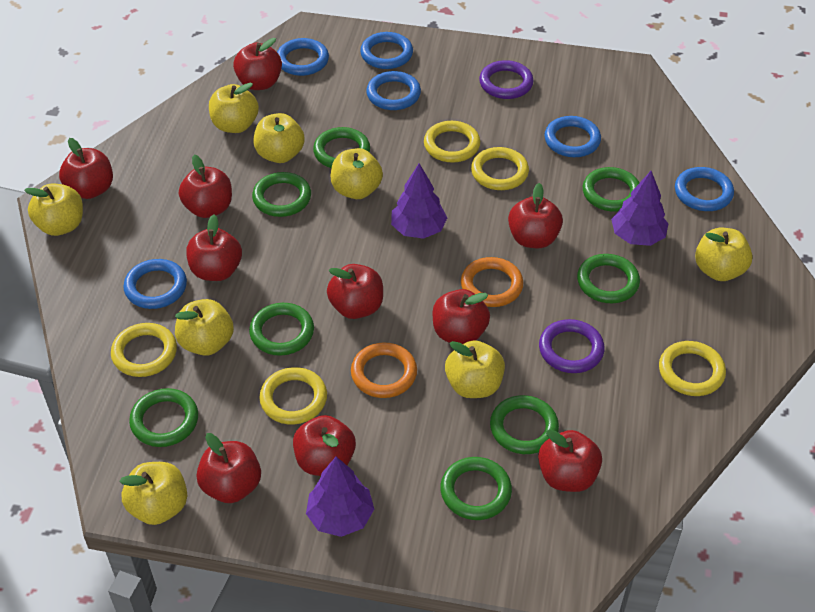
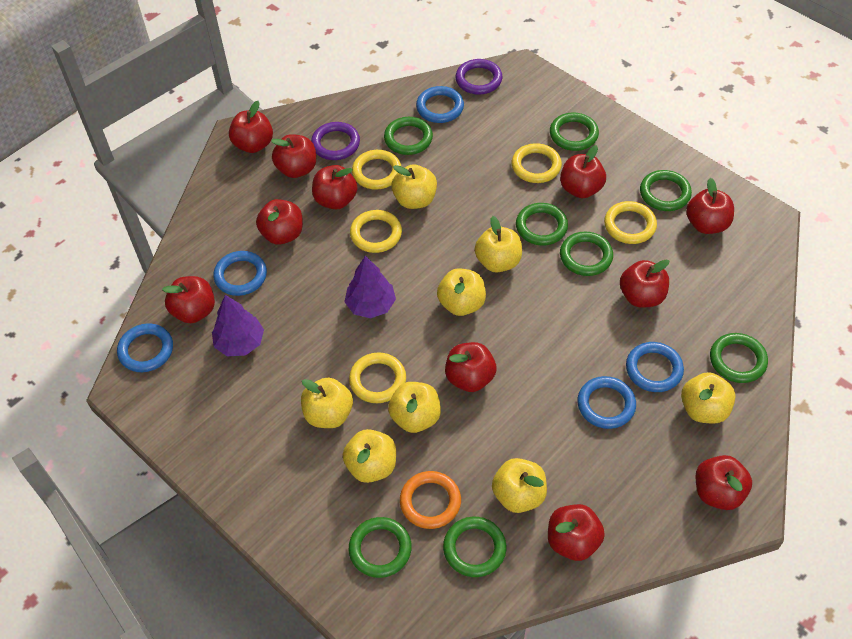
blue ring: [123,259,187,309] [277,38,329,76] [360,32,413,69] [366,71,421,110] [545,116,601,157] [675,167,734,211] = 6 -> [117,323,173,372] [213,251,267,296] [416,86,464,123] [577,376,636,429] [626,342,684,392] = 5
orange ring: [351,342,417,398] [461,257,523,307] = 2 -> [400,471,461,529] = 1
purple tree: [306,457,374,537] [391,163,447,239] [611,171,669,246] = 3 -> [212,295,264,356] [344,256,396,319] = 2
red apple: [59,138,113,199] [179,155,232,218] [186,215,242,281] [197,433,261,503] [233,38,282,90] [293,415,356,476] [327,264,383,319] [433,289,490,344] [508,183,563,248] [538,429,602,492] = 10 -> [162,276,215,323] [229,101,273,153] [256,199,303,245] [271,134,316,178] [312,165,357,209] [445,342,496,392] [548,504,605,561] [560,145,606,198] [620,260,669,308] [686,178,734,234] [696,455,752,510] = 11

